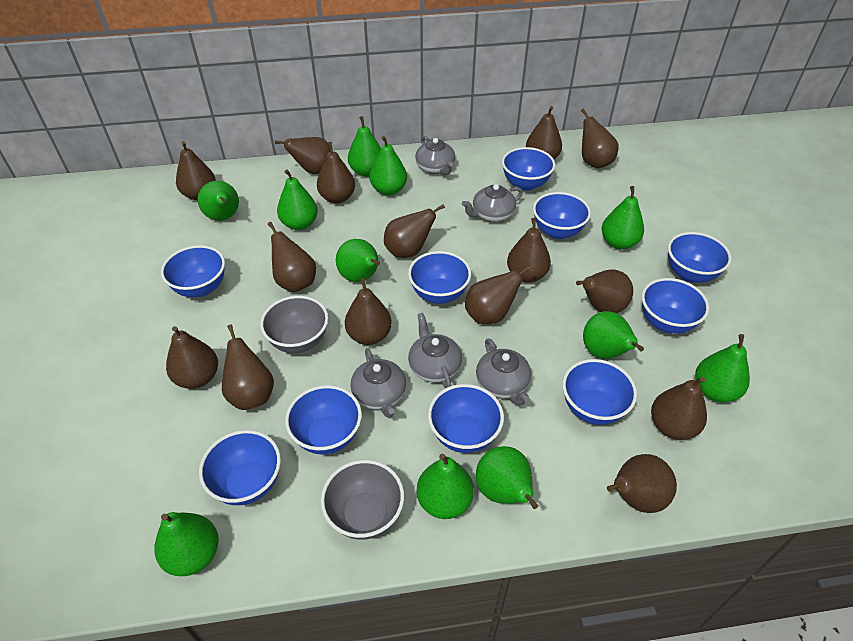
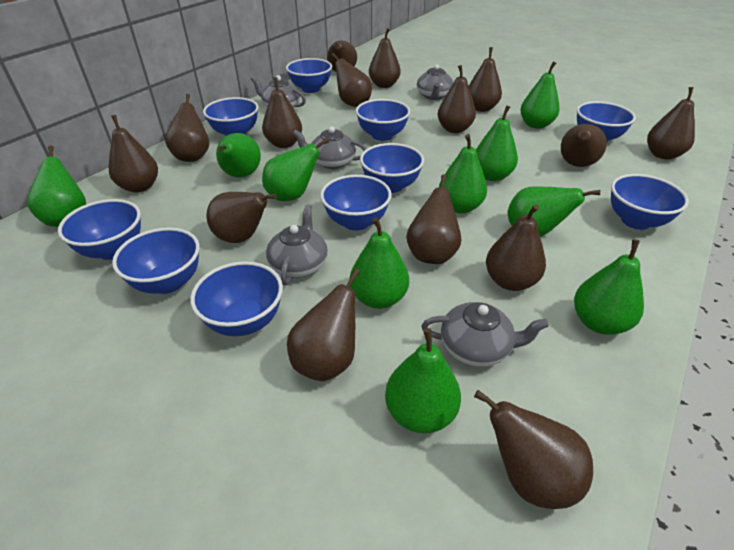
green pear: [155,512,219,576] [198,181,239,221] [277,169,318,230] [336,239,380,282] [348,116,381,177] [369,136,407,196] [417,454,474,519] [476,446,538,509] [583,311,644,359] [602,186,644,249] [695,334,750,402] = 11 -> [27,146,86,227] [216,133,261,178] [262,138,329,201] [350,218,409,309] [385,328,461,433] [439,134,487,213] [476,105,518,181] [508,186,600,237] [520,61,560,129] [574,239,644,335] = 10
grey bowl: [260,296,328,353] [321,460,404,540] = 2 -> none = 0

